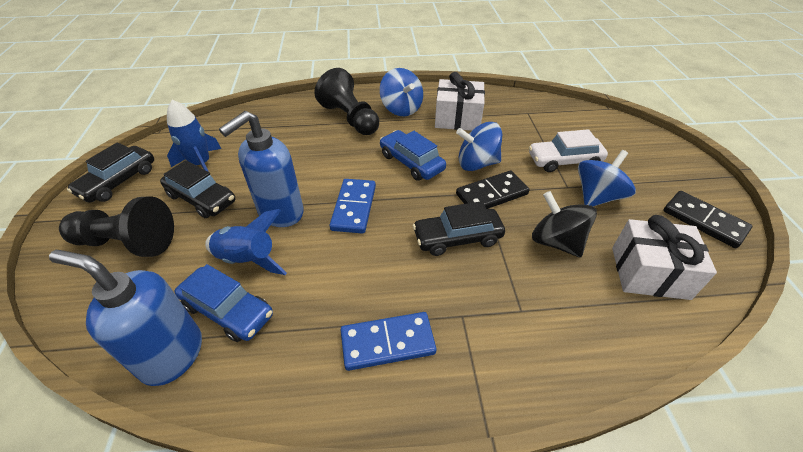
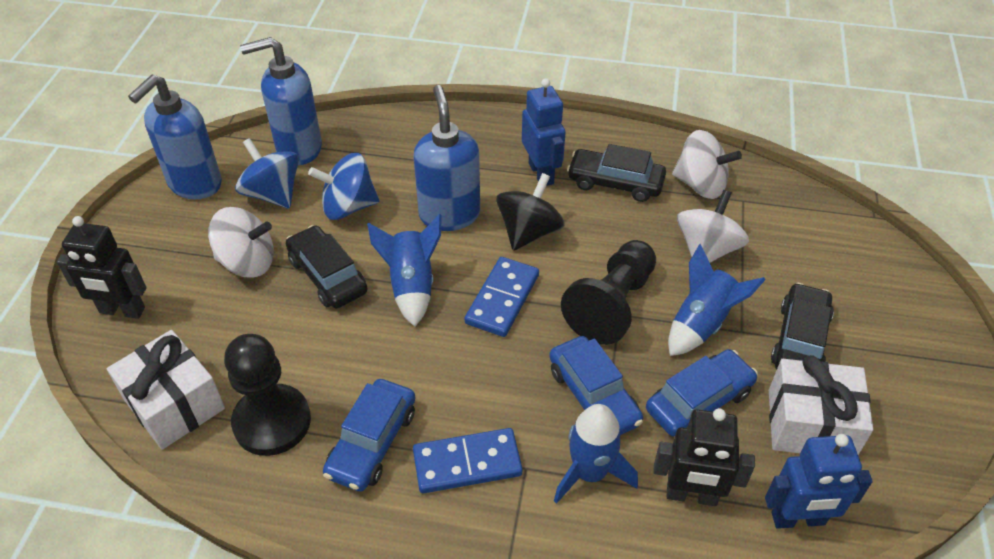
black domino: [456,170,530,209] [663,191,752,248] = 2 -> none = 0
black robot: none = 0 -> [57,216,146,319] [653,408,755,506] = 2
blue car: [175,264,273,342] [380,130,446,181] = 2 -> [323,379,415,492] [549,336,643,435] [646,349,758,437] = 3
blue robot: none = 0 -> [522,78,566,186] [765,434,873,529] = 2
blue rocket: [167,100,221,172] [205,209,287,275] = 2 -> [367,214,442,327] [554,404,638,504] [668,244,766,356] = 3
blue soap dispenser: [49,250,202,386] [219,111,304,227] = 2 -> [128,75,222,199] [240,37,322,165] [414,85,480,231] = 3
blue spinning top: [380,68,423,116] [456,122,502,171] [578,150,636,206] = 3 -> [235,138,299,209] [308,153,379,220] = 2
white car: [529,129,608,172] = 1 -> none = 0
white spinning top: none = 0 -> [208,207,274,278] [672,130,742,199] [677,190,749,263] = 3

